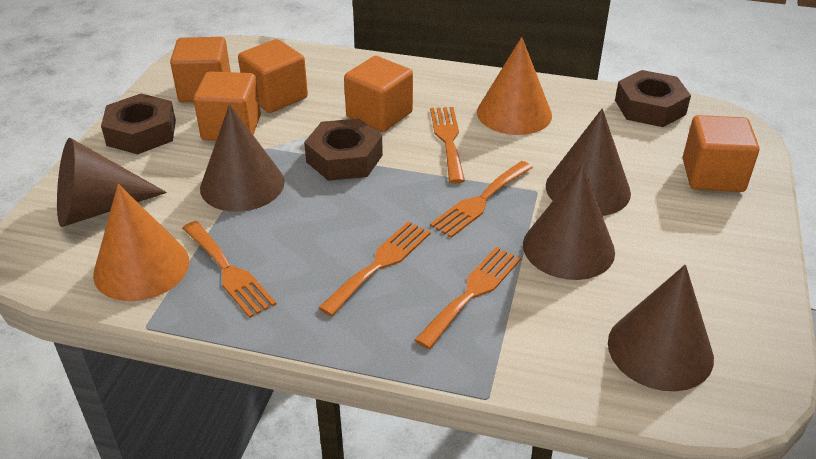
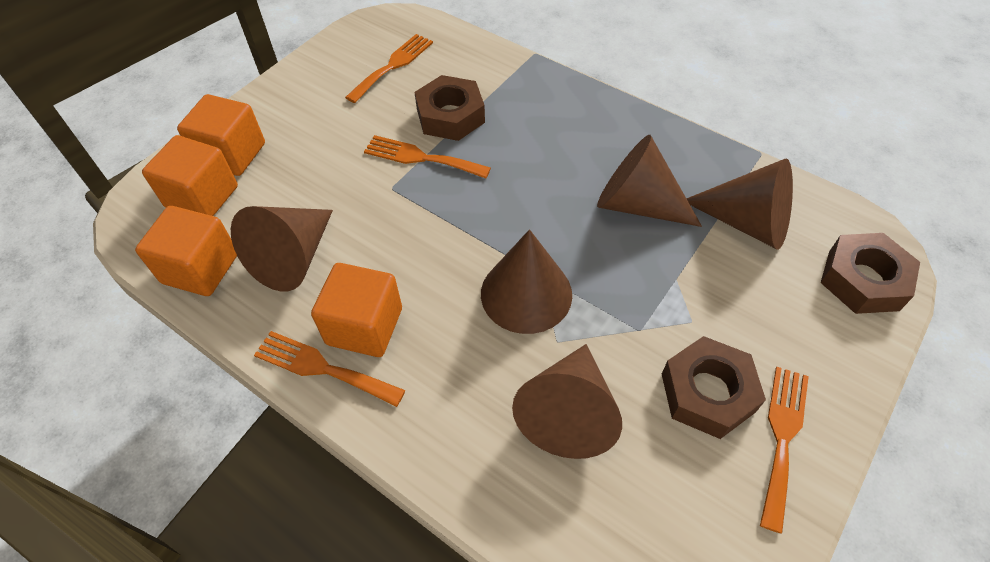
orange cone: [93,184,189,301] [477,37,552,135] = 2 -> none = 0
orange cube: [170,37,231,102] [193,71,261,141] [238,39,308,113] [344,56,413,132] [683,115,759,192] = 5 -> [135,206,237,296] [142,135,238,216] [177,94,265,176] [311,263,402,357] = 4
orange fork: [182,221,277,318] [318,221,431,316] [415,247,521,349] [430,107,465,183] [430,161,533,238] = 5 -> [254,331,405,407] [345,34,433,103] [364,135,491,178] [760,367,809,534] = 4

